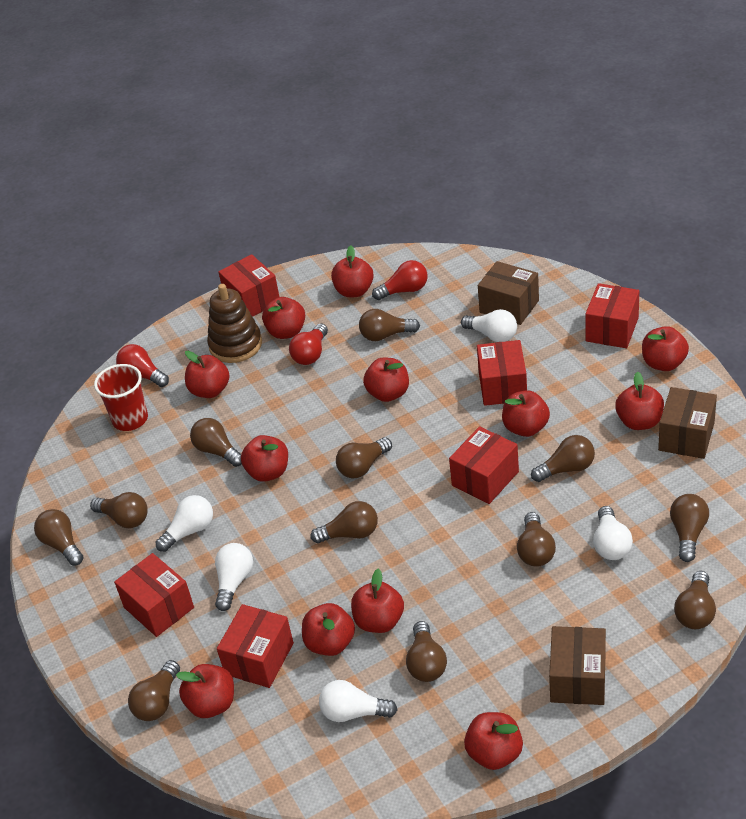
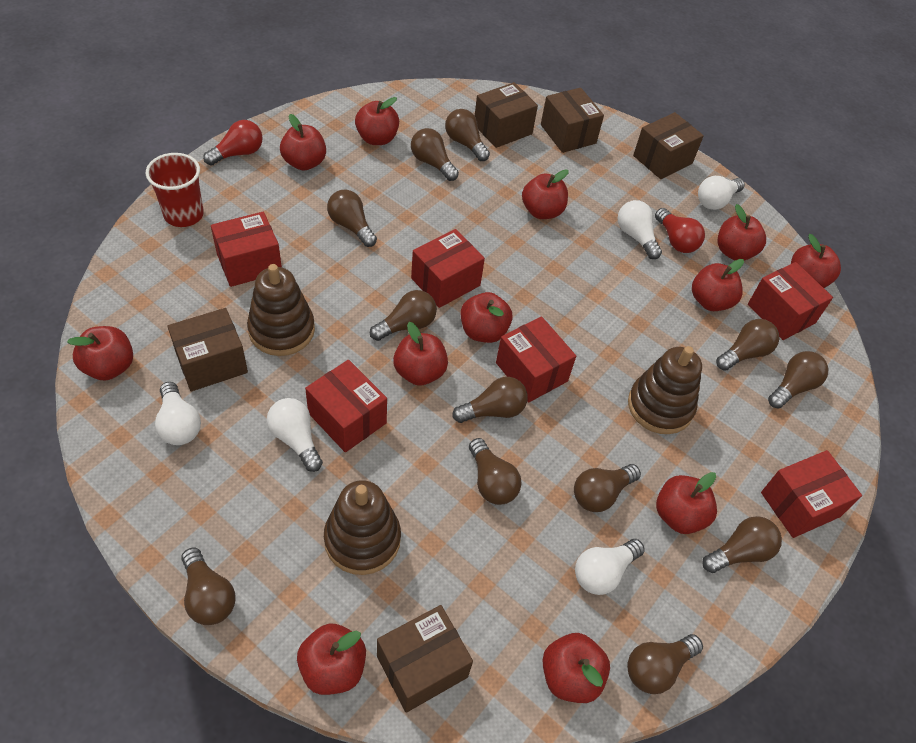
brown box: [478,261,539,325] [549,626,606,705] [658,387,717,459] = 3 -> [167,308,248,391] [377,605,473,713] [475,82,538,148] [541,88,604,153] [633,112,704,179] = 5
brown stacking toy: [207,284,262,363] = 1 -> [247,264,315,356] [324,480,401,575] [628,346,702,434] = 3
red light bulb: [116,344,169,387] [289,324,328,365] [372,260,428,300] = 3 -> [203,120,263,166] [655,208,705,253] = 2

